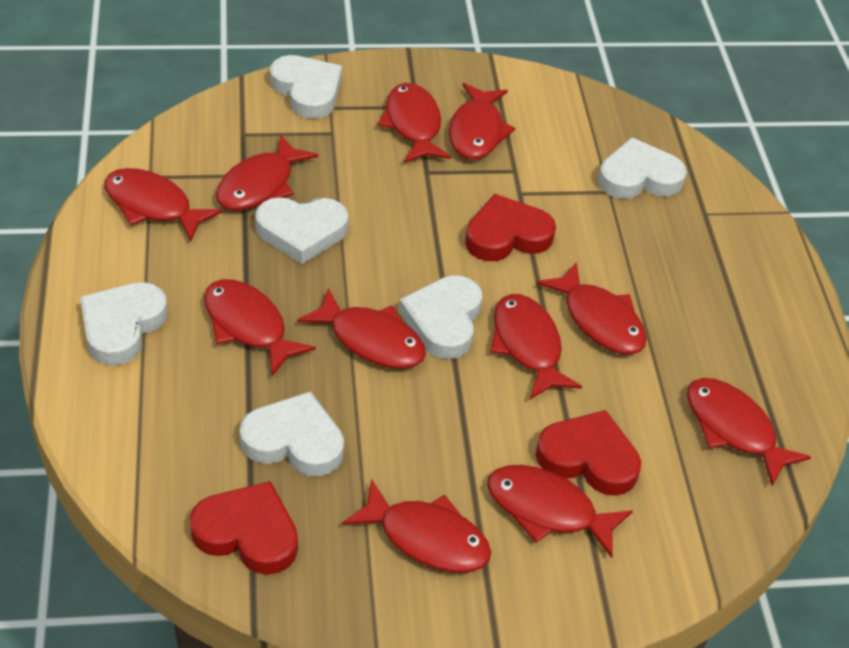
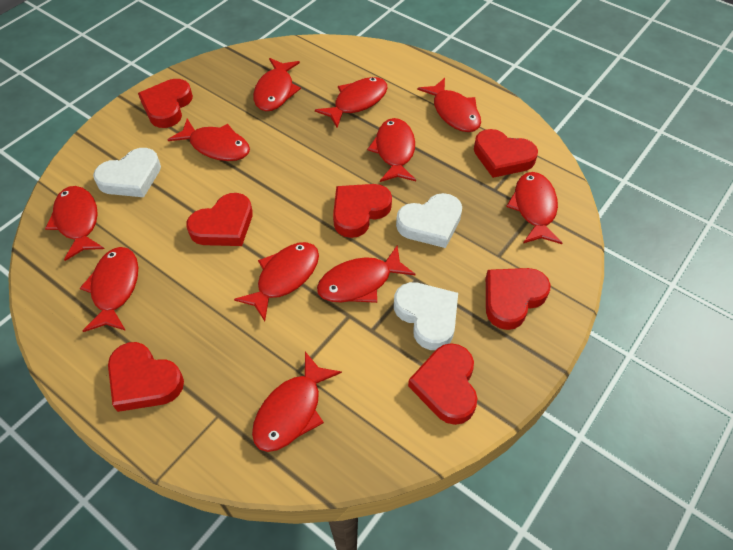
red heart: [190,481,298,575] [465,194,556,261] [536,410,641,496] = 3 -> [108,342,184,412] [138,79,193,128] [186,193,253,246] [333,184,392,238] [408,343,478,425] [474,129,538,178] [486,268,551,330] = 7
white heart: [80,282,168,365] [239,391,344,477] [255,197,349,264] [270,55,342,119] [399,275,482,359] [598,137,687,199] = 6 -> [93,148,161,197] [394,282,458,350] [396,193,462,248] = 3

